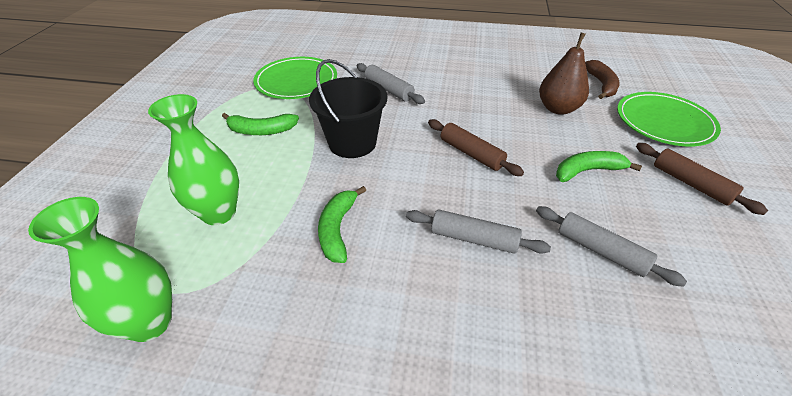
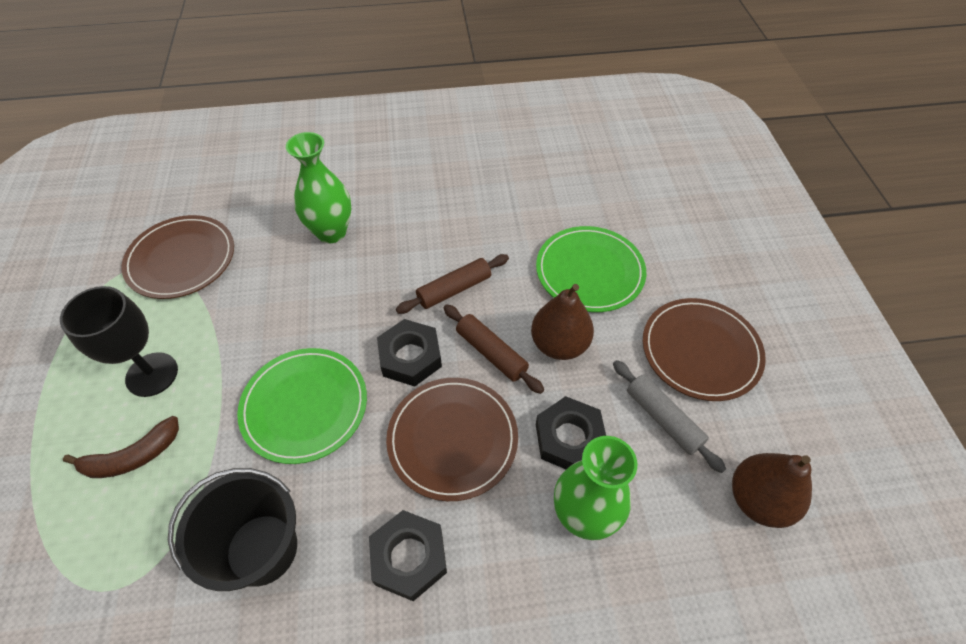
black goblet: none = 0 -> [60,286,178,397] = 1
black nut: none = 0 -> [369,510,447,601] [377,319,442,386] [536,396,606,469] = 3
brown pear: [539,33,589,115] = 1 -> [531,284,594,360] [732,453,812,528] = 2
brown plate: none = 0 -> [121,215,234,299] [386,378,518,501] [643,298,766,401] = 3
green banana: [222,113,299,135] [318,186,366,263] [556,151,642,182] = 3 -> none = 0
grey rolling pin: [357,63,425,104] [406,210,551,254] [536,206,687,287] = 3 -> [613,360,726,473] = 1

